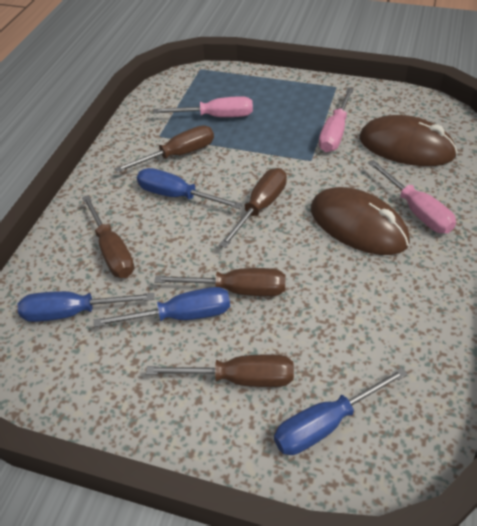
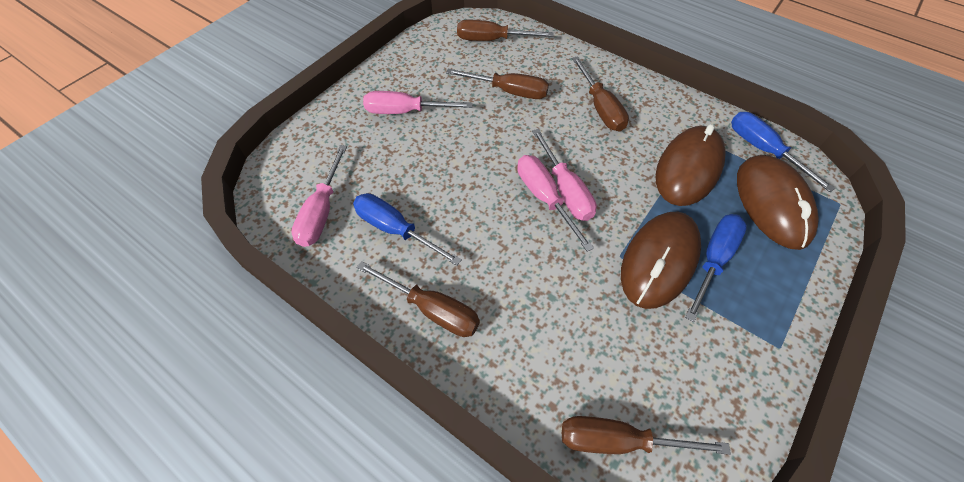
blue screwdriver: [18,291,154,322] [94,287,230,327] [137,168,243,209] [274,367,408,455] = 4 -> [353,193,462,266] [685,214,747,322] [731,112,835,192] = 3
brown mouse: [311,187,410,255] [359,115,457,166] = 2 -> [621,212,701,309] [656,124,725,206] [737,155,819,250] = 3
pink screwdriver: [153,96,253,117] [319,87,354,152] [368,160,456,233] = 3 -> [291,145,347,247] [363,91,473,114] [517,155,594,252] [532,129,597,221] = 4

